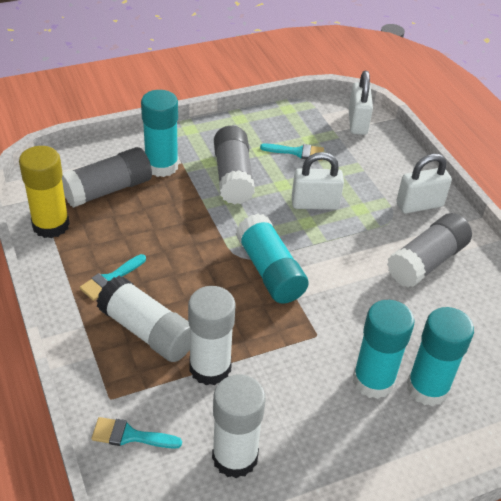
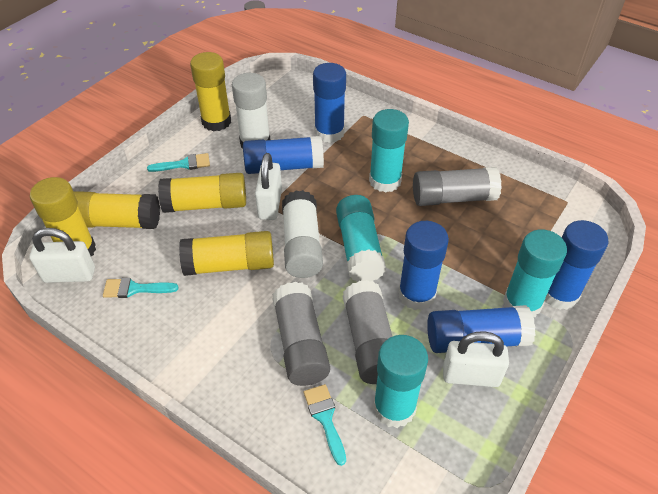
blue glue stick: none = 0 -> [243,136,324,174] [313,63,346,143] [398,221,449,310] [427,305,535,353] [545,220,609,310] = 5
white glue stick: [97,276,190,362] [188,286,236,385] [212,374,266,479] = 3 -> [232,73,270,149] [282,190,323,278] = 2
yellow glue stick: [19,146,70,238] = 1 -> [30,177,96,256] [73,191,160,229] [158,173,246,213] [179,231,274,276] [190,52,231,131] = 5

